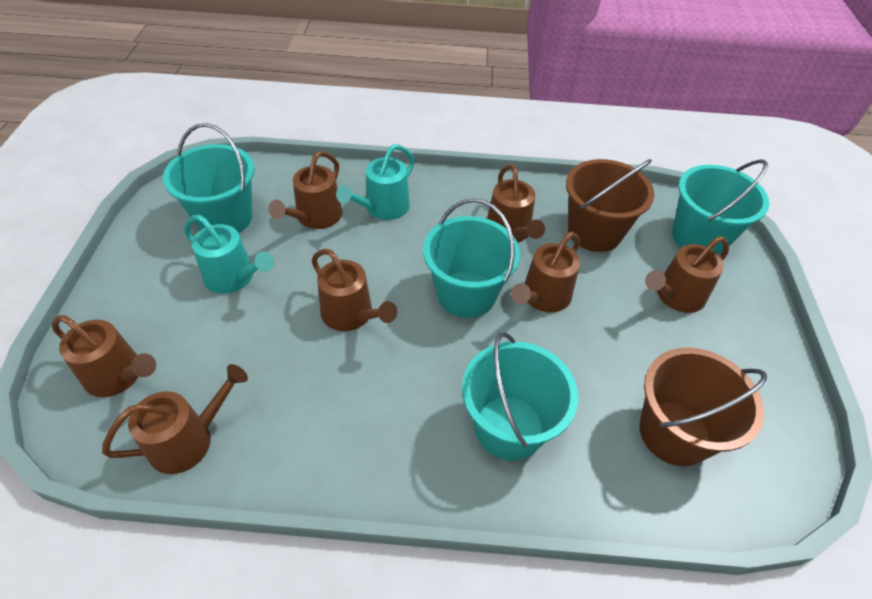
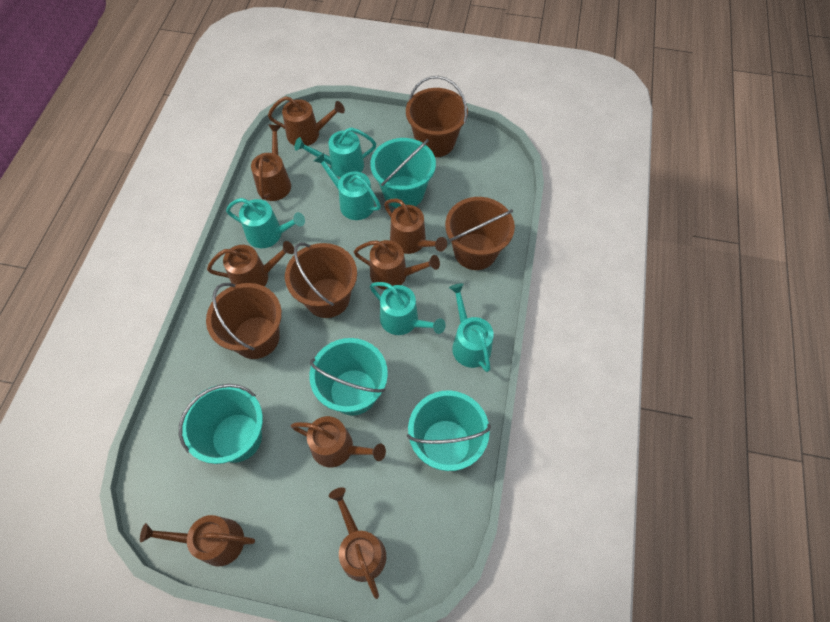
brown bucket: [566,159,654,252] [639,347,767,466] = 2 -> [206,283,282,359] [285,243,357,318] [406,76,468,157] [445,197,515,270] = 4
brown watering can: [52,315,156,397] [102,364,248,474] [269,151,342,229] [312,249,397,331] [487,164,545,243] [511,232,580,312] [645,236,729,313] = 7 -> [140,515,255,566] [207,241,294,286] [251,125,291,201] [268,96,345,146] [291,416,386,467] [329,487,386,599] [354,240,440,290] [384,199,447,254] = 8
turquoise watering can: [184,215,274,294] [336,144,415,220] = 2 -> [226,198,305,248] [294,127,376,177] [314,152,381,220] [370,282,446,335] [449,283,494,372] = 5

